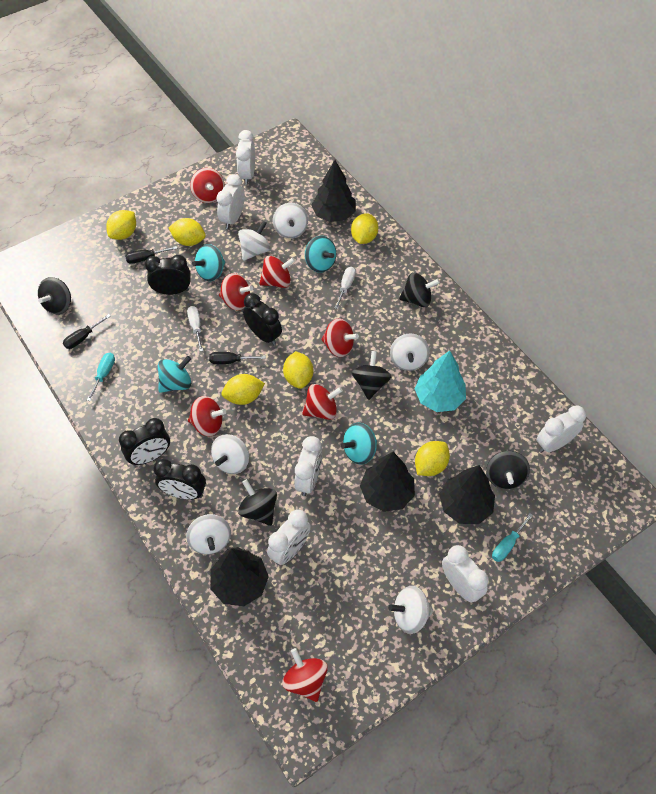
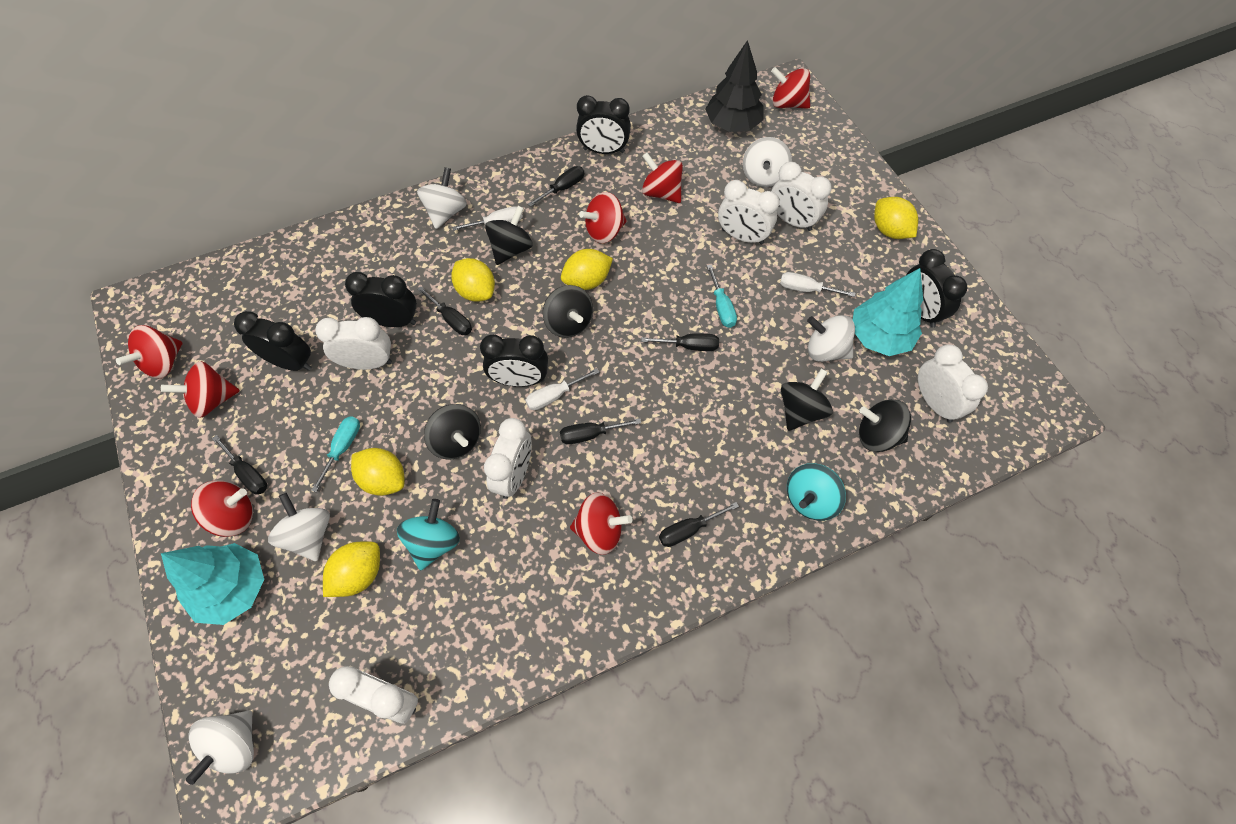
black clock: [119,418,170,466] [145,255,190,295] [153,459,206,499] [243,293,282,345] = 4 -> [234,311,312,371] [345,272,417,327] [480,334,548,387] [576,95,631,154] [907,249,968,328] = 5
black screwdriver: [63,314,111,349] [125,246,178,264] [209,352,266,364] = 3 -> [212,435,267,495] [417,286,472,335] [528,166,584,207] [560,418,641,444] [641,333,719,351] [659,502,739,547] = 6
black tree: [210,547,269,606] [312,160,356,222] [360,452,415,512] [439,465,495,524] = 4 -> [705,40,763,132] = 1
turquoise spinning top: [158,356,191,393] [192,244,225,281] [305,236,336,273] [341,423,377,465] = 4 -> [397,499,460,570] [787,463,846,521] = 2
turquoise tree: [415,351,466,412] = 1 -> [161,543,264,625] [853,268,923,356] = 2
white screwdriver: [187,306,203,352] [335,267,356,309] = 2 -> [452,206,523,231] [525,368,599,410] [780,272,856,297] = 3
white spinning top: [186,514,231,555] [211,434,249,474] [238,221,270,261] [273,203,308,238] [388,586,433,634] [390,334,429,371] = 6 -> [186,710,254,785] [268,493,330,561] [417,167,467,229] [743,137,792,187] [807,315,855,362] = 5
yellow lemon: [106,210,136,240] [168,218,206,246] [222,374,265,405] [283,351,313,389] [351,213,378,244] [415,441,450,476] = 6 -> [323,541,380,597] [351,448,404,496] [451,258,495,302] [561,249,613,290] [874,197,918,239] = 5

